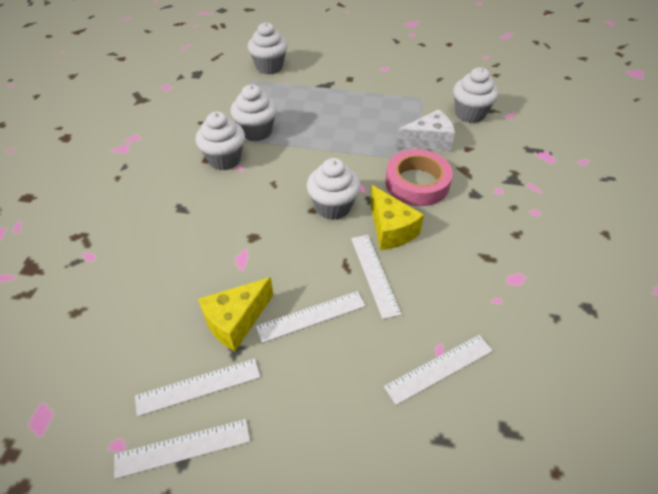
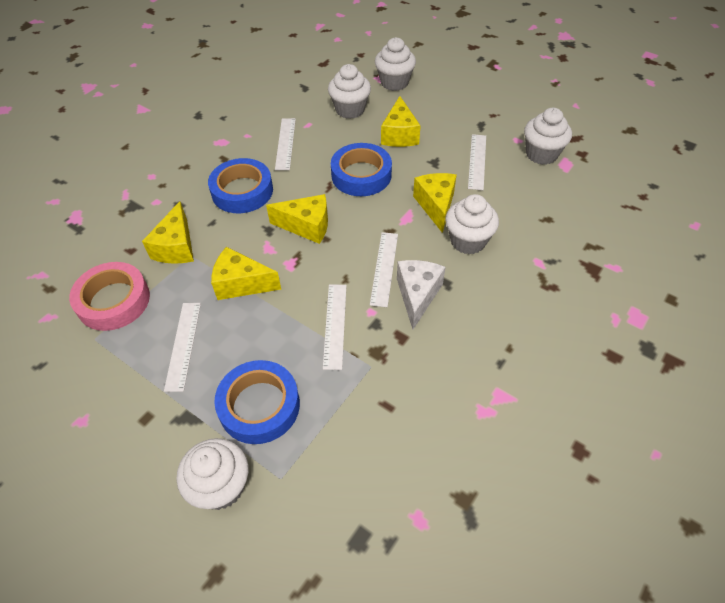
blue tape: none = 0 -> [208,158,273,213] [214,360,300,444] [331,143,392,196] = 3
yellow cheese: [198,277,273,351] [370,185,424,250] = 2 -> [142,201,194,264] [211,247,281,300] [266,194,328,244] [381,96,421,147] [413,173,457,233] = 5

